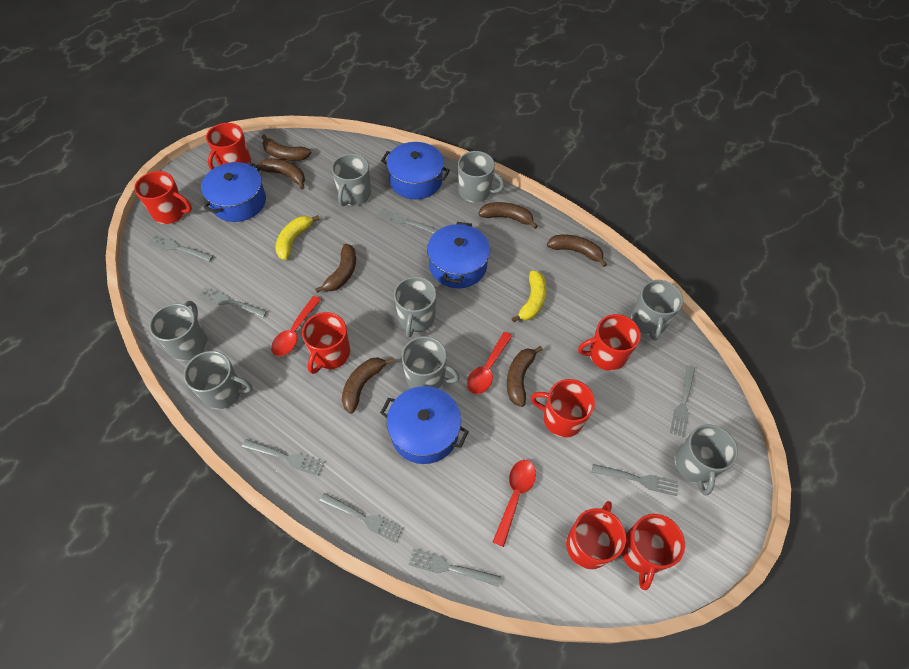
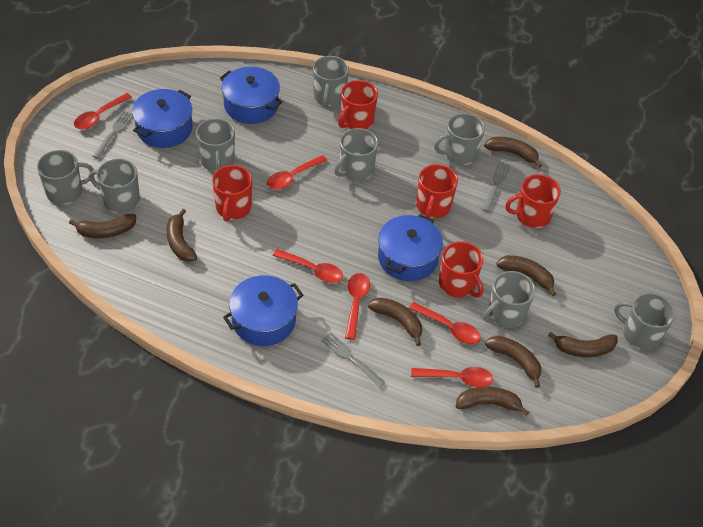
brown banana: [258,158,305,189] [262,135,312,161] [315,244,356,293] [342,357,394,414] [478,202,538,229] [507,346,543,407] [547,235,607,267] = 7 -> [69,214,136,238] [167,209,197,262] [368,297,422,346] [456,387,529,416] [484,137,542,168] [485,336,541,388] [496,255,556,296] [548,332,618,357] = 8
grey fork: [148,235,213,262] [197,287,267,317] [242,439,324,476] [319,493,403,543] [377,208,439,234] [409,548,501,587] [592,464,678,496] [670,365,695,437] = 8 -> [93,111,133,159] [321,332,385,388] [482,162,510,212] = 3
red mug: [134,171,192,224] [206,123,251,170] [302,312,350,374] [531,379,595,437] [566,501,626,569] [578,314,641,371] [622,514,685,590] = 7 -> [212,165,252,222] [338,80,378,130] [416,164,458,218] [439,241,484,298] [505,174,561,228] = 5
red spoon: [271,296,321,357] [467,332,512,394] [493,460,536,547] = 3 -> [74,93,132,129] [267,155,328,189] [273,249,343,283] [345,273,370,340] [409,302,481,344] [411,367,493,387] = 6
yellow banana: [275,215,319,260] [511,270,546,322] = 2 -> none = 0

